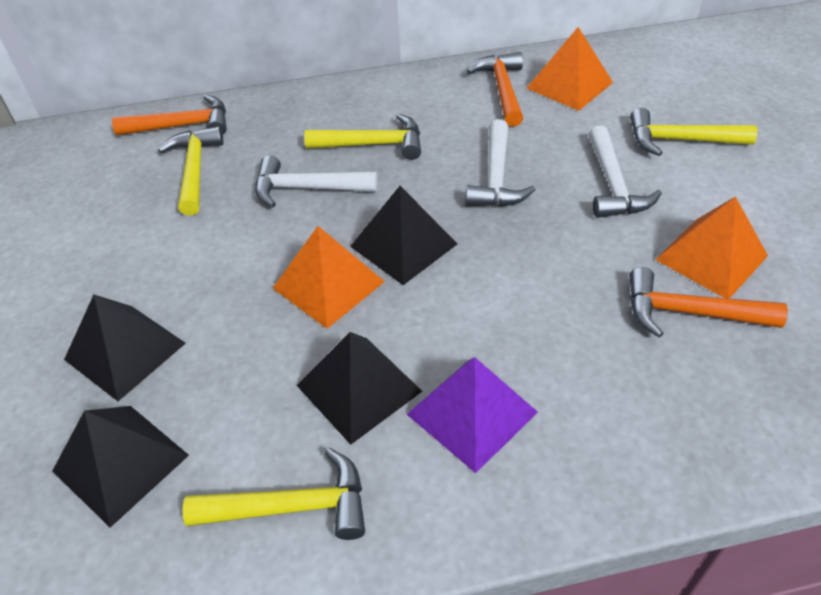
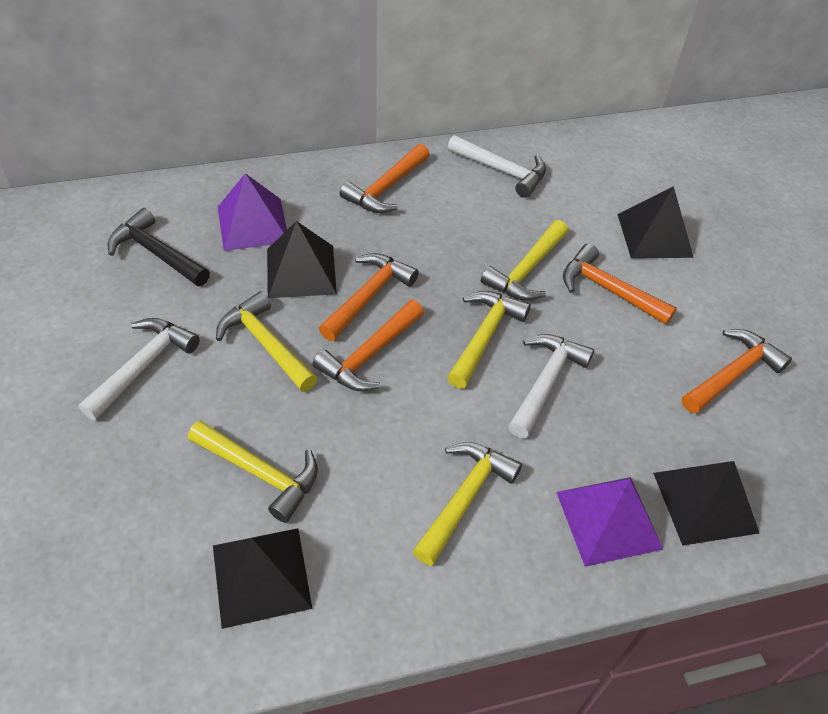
black hammer: none = 0 -> [108,208,210,286] = 1
orange hammer: [112,95,227,136] [467,52,523,127] [629,267,788,338] = 3 -> [313,300,424,391] [319,253,419,341] [340,144,430,213] [563,243,677,325] [682,329,792,414] = 5
orange pyramid: [273,226,385,329] [527,27,613,111] [655,196,768,299] = 3 -> none = 0
purple pyramid: [407,357,538,473] = 1 -> [218,173,287,251] [556,477,663,567] = 2
yellow hammer: [158,126,223,216] [182,448,365,540] [305,114,421,160] [630,108,757,156] = 4 -> [188,420,318,523] [216,291,318,392] [413,442,522,566] [447,291,531,389] [481,220,568,301] = 5

